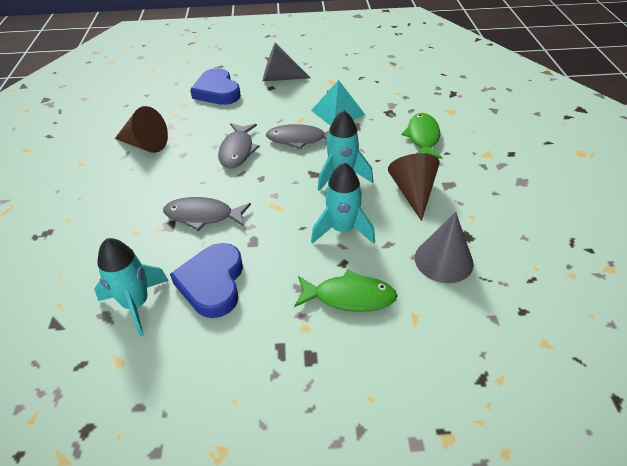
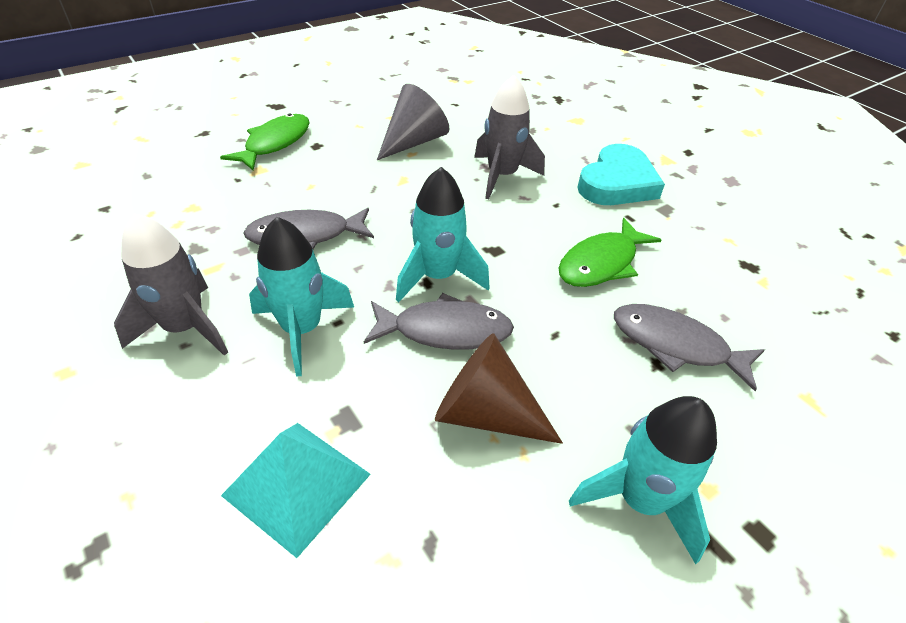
blue heart: [170,243,243,318] [190,68,241,105] = 2 -> none = 0
brown cone: [115,106,168,153] [388,153,440,221] = 2 -> [435,333,563,444] = 1
grey cone: [263,43,310,81] [415,212,474,283] = 2 -> [377,84,449,160] = 1
grey rocket: none = 0 -> [114,213,228,356] [474,75,545,199] = 2
turquoise heart: none = 0 -> [577,144,665,205] = 1

